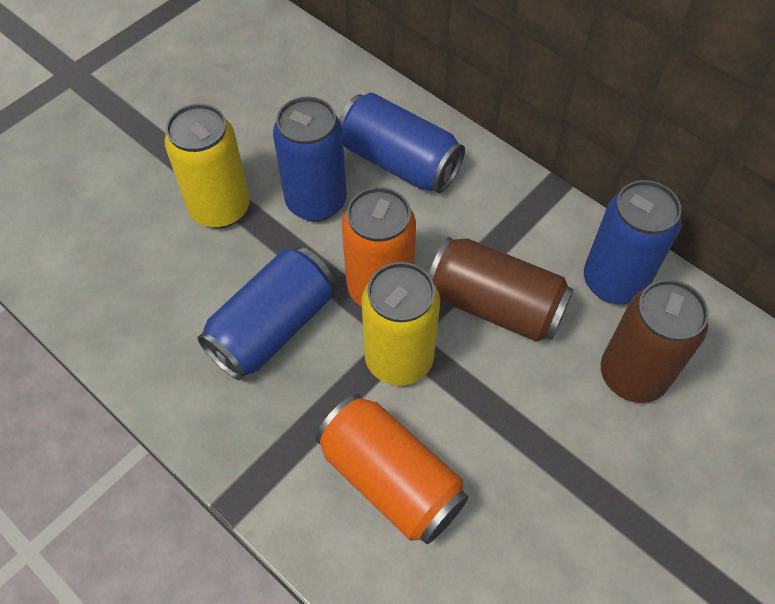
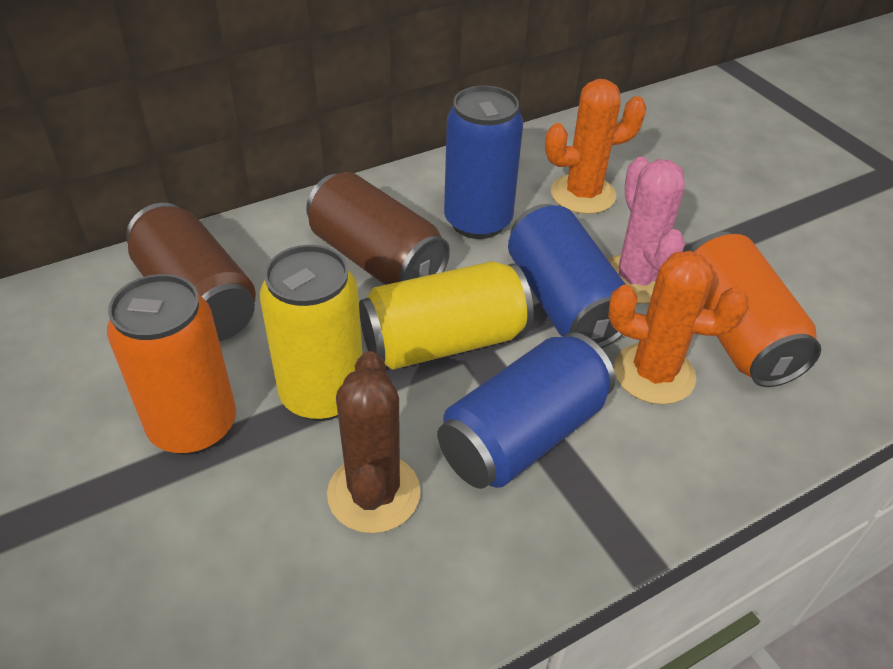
blue can: [197,247,334,380] [273,96,347,221] [339,93,465,193] [584,180,682,304] = 4 -> [437,333,615,489] [444,86,523,239] [508,204,626,348] = 3
brown cactus: none = 0 -> [327,351,421,533] = 1
orange cactus: none = 0 -> [545,79,646,214] [608,251,748,405] = 2
pink cactus: none = 0 -> [608,157,685,304] = 1

